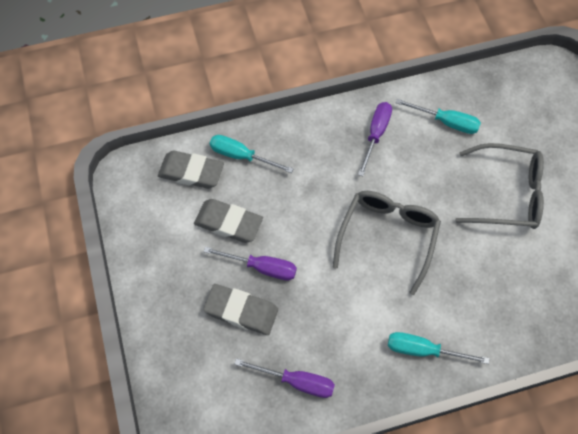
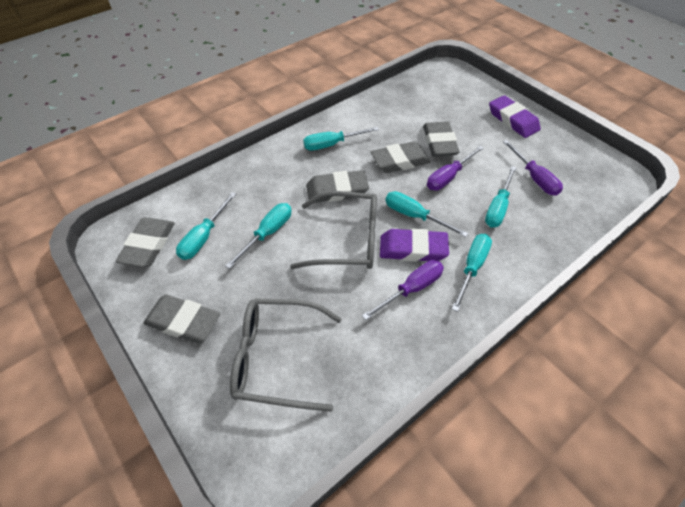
grey eraser: [158,151,224,189] [194,199,263,243] [203,284,278,335] = 3 -> [116,218,175,267] [143,295,220,343] [306,170,369,203] [371,141,431,173] [423,122,460,156] = 5
purple eraser: none = 0 -> [380,228,449,262] [489,95,541,138] = 2
turquoise screwdriver: [210,135,293,173] [388,332,489,364] [396,99,481,134] = 3 -> [176,192,236,260] [225,203,291,269] [303,127,379,151] [385,191,469,237] [452,234,492,312] [485,166,516,227] = 6

